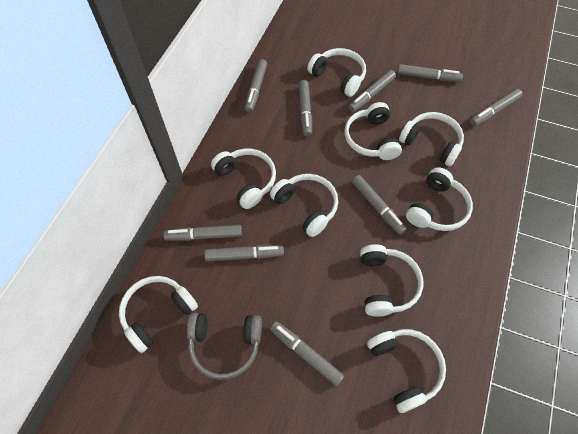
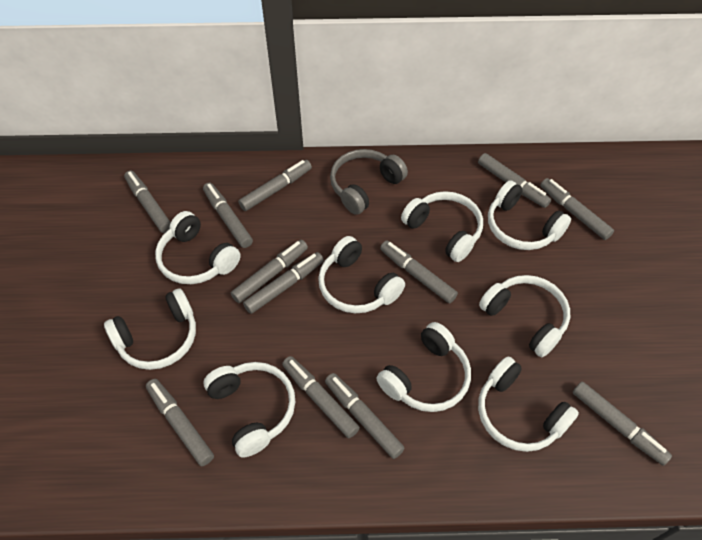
grey marker: [163,225,242,241] [204,245,284,262] [244,59,267,113] [270,321,344,386] [299,80,312,137] [348,70,396,112] [352,175,407,235] [397,64,463,82] [470,89,523,126] = 9 -> [124,171,171,233] [146,379,214,466] [203,183,253,248] [231,240,308,303] [238,160,312,211] [243,252,324,314] [282,356,360,438] [325,373,405,459] [380,240,458,303] [478,153,551,208] [540,178,614,240] [572,382,672,466] = 12

